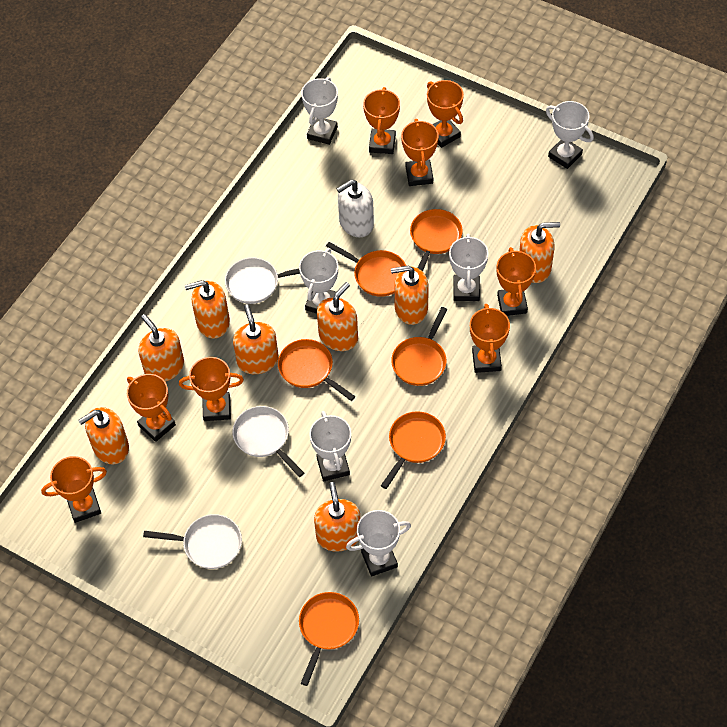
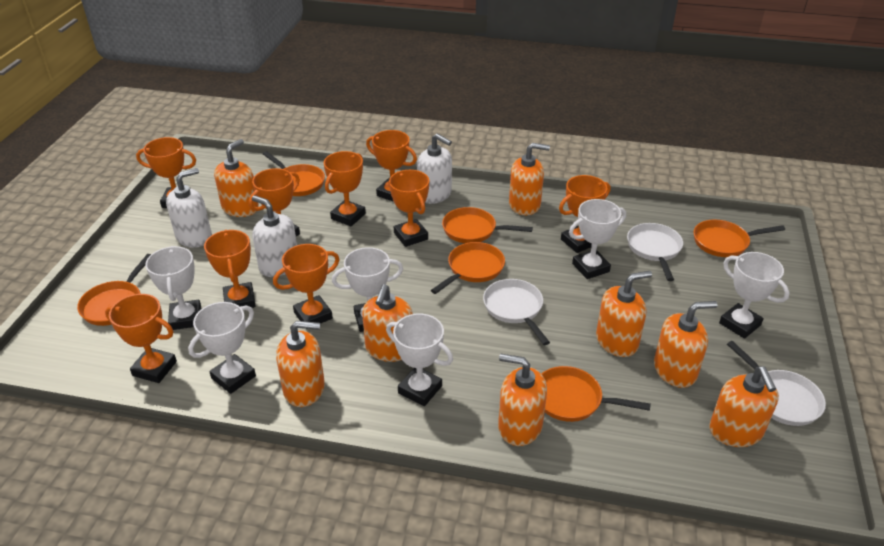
orange trophy: [41,456,107,523] [127,374,176,442] [179,357,244,421] [363,87,400,154] [401,119,439,186] [427,80,464,148] [470,304,510,373] [496,247,536,316] = 8 -> [105,294,177,383] [136,137,196,208] [204,230,256,308] [249,168,300,236] [273,244,340,324] [324,151,366,226] [366,130,417,202] [389,170,429,247] [559,175,610,253] = 9
white soap dispenser: [337,179,374,237] = 1 -> [166,168,212,248] [252,195,297,277] [417,133,452,204] = 3

